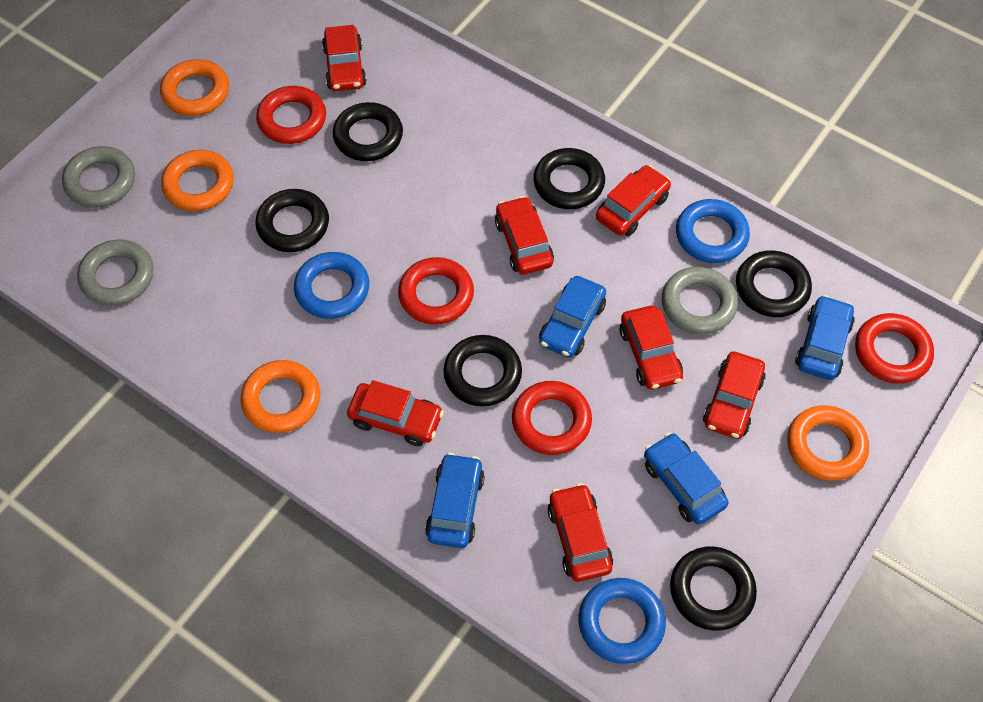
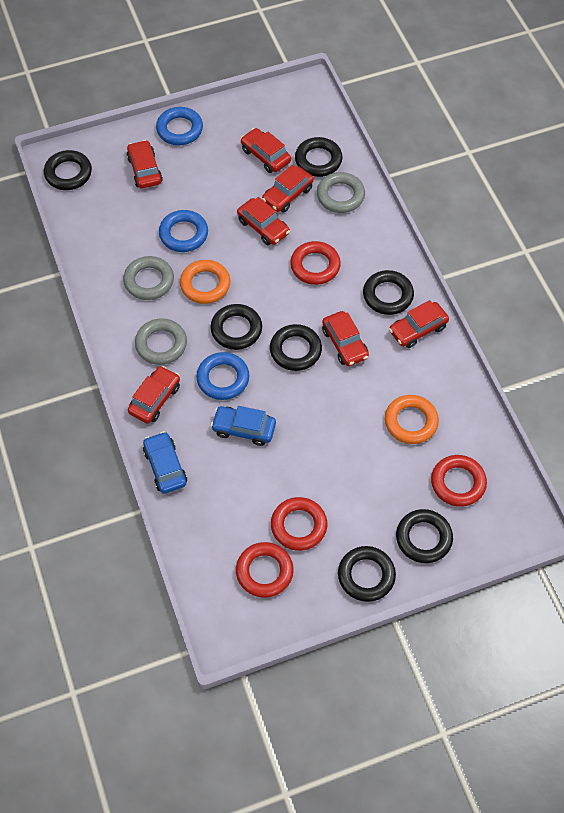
black ring: [256,189,329,252] [333,102,403,161] [443,335,522,406] [533,148,605,209] [670,546,757,630] [736,250,812,317] = 6 -> [44,150,92,190] [210,304,262,350] [270,324,322,371] [295,137,343,177] [338,546,396,602] [363,270,414,315] [396,509,453,563] = 7
blue car: [425,453,485,548] [539,276,606,358] [644,433,729,525] [795,295,855,380] = 4 -> [143,431,187,494] [211,406,276,446] = 2
orange ring: [160,59,229,116] [161,150,234,211] [241,360,320,433] [787,405,869,481] = 4 -> [180,260,231,304] [385,395,439,444] = 2

